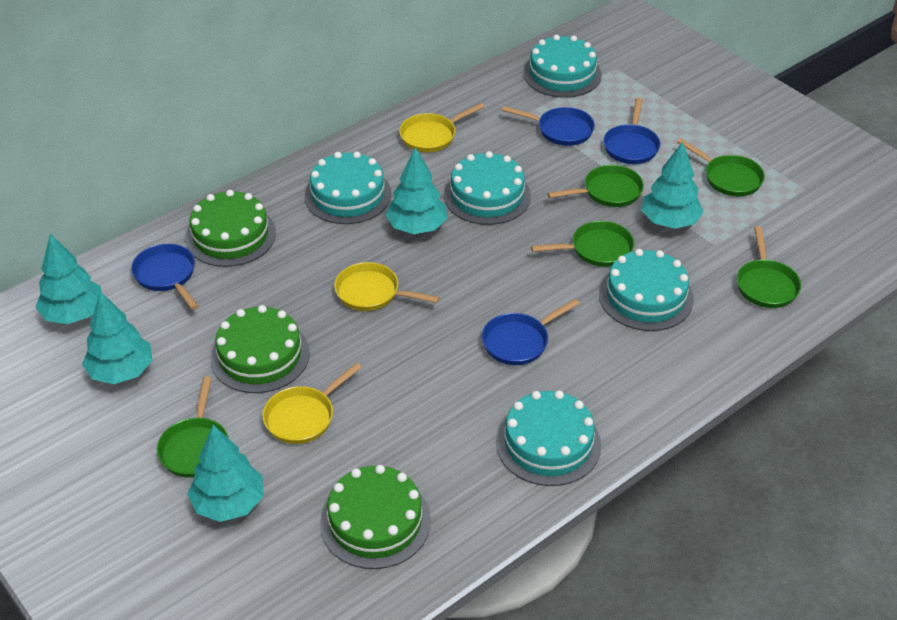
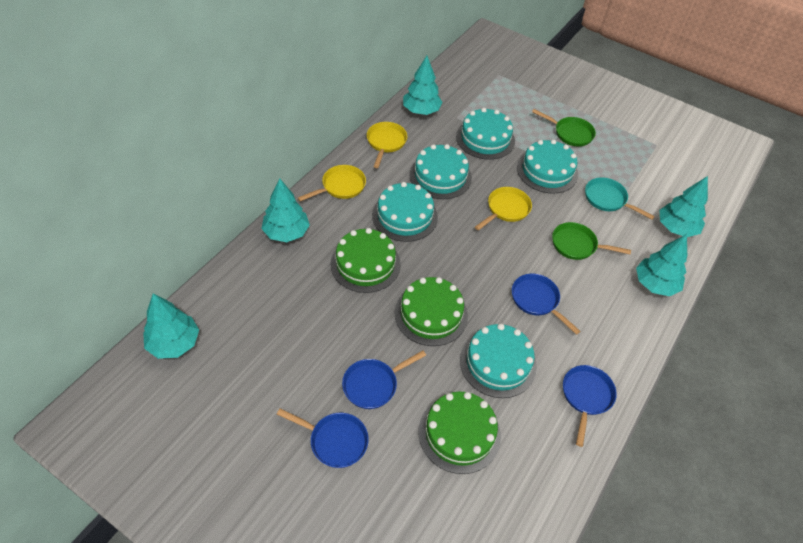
green pan: [157,377,229,478] [531,221,635,267] [547,165,644,207] [677,138,765,196] [737,226,801,308] = 5 -> [532,109,596,147] [552,222,631,260] = 2
turquoise pan: none = 0 -> [585,177,655,220] = 1

